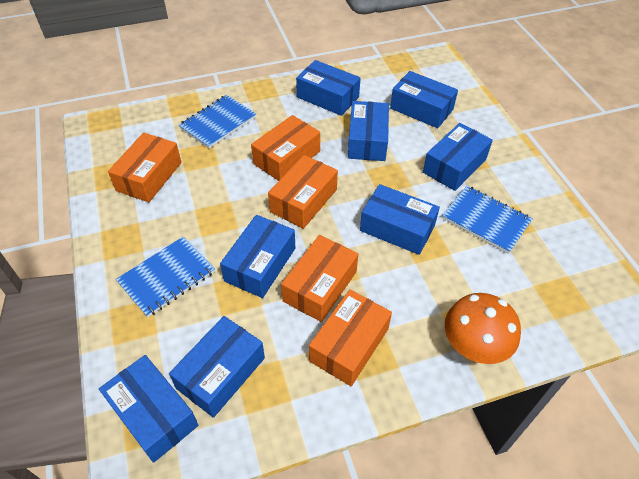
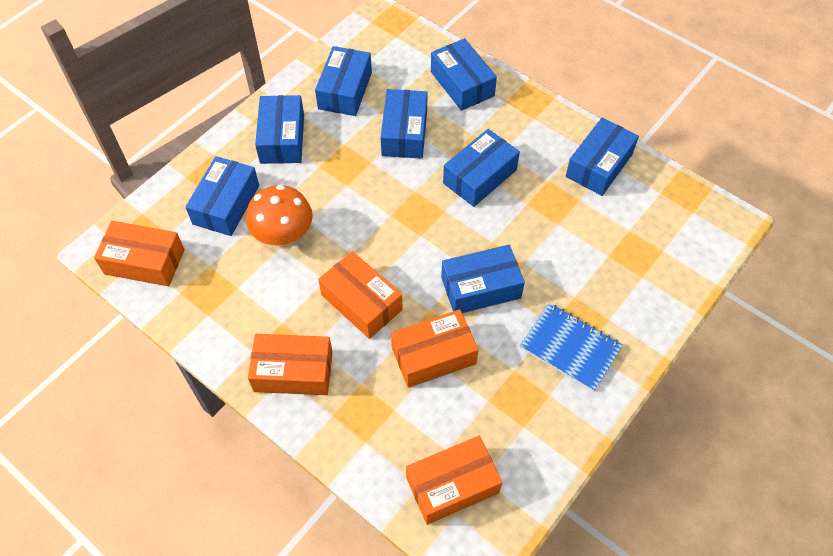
blue notebook: [116,236,215,317] [179,95,256,149] [442,186,533,254] = 3 -> [520,303,623,391] = 1

